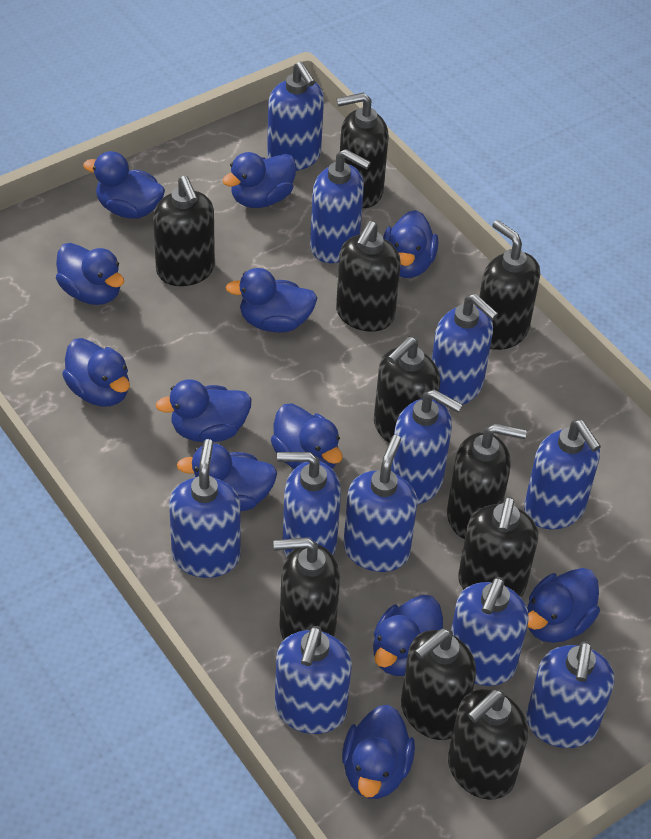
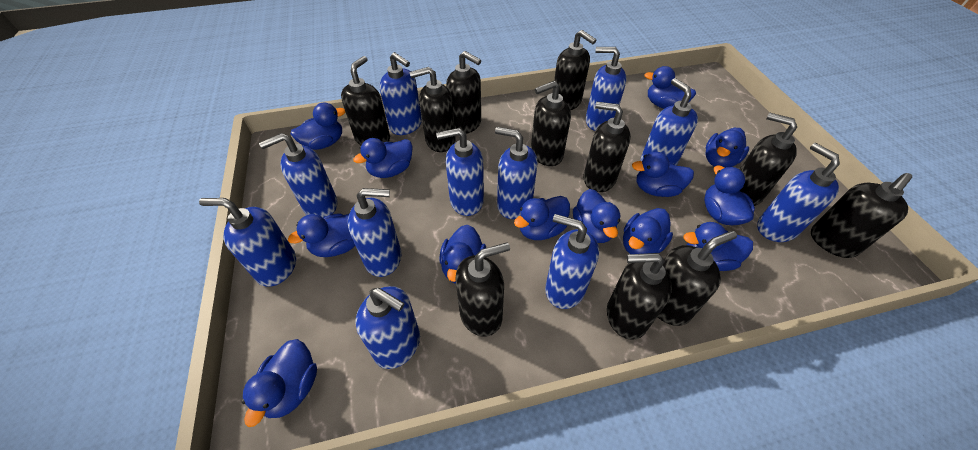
black soap dispenser: [153,176,215,286] [273,537,340,639] [336,221,401,331] [337,93,389,208] [374,337,440,442] [401,629,476,740] [447,424,527,539] [448,689,528,800] [458,497,538,597] [479,220,540,350] = 10 -> [341,56,390,145] [409,67,456,152] [446,51,481,134] [456,242,510,337] [531,81,571,166] [554,30,596,110] [584,102,631,192] [607,253,672,340] [658,231,737,326] [740,113,797,206] [811,173,912,258] = 11
blue duck: [56,243,124,305] [62,338,130,407] [83,151,165,219] [155,379,252,442] [177,443,277,511] [222,152,296,208] [226,268,317,332] [271,404,343,469] [342,705,415,799] [373,595,443,676] [383,210,438,278] [527,568,600,643] = 12 -> [242,339,317,427] [288,213,355,257] [290,103,345,150] [353,138,413,178] [440,225,486,284] [514,196,570,240] [573,189,621,243] [623,208,673,254] [632,152,694,197] [644,66,696,109] [684,222,753,271] [704,165,755,225] [706,128,749,168] = 13

